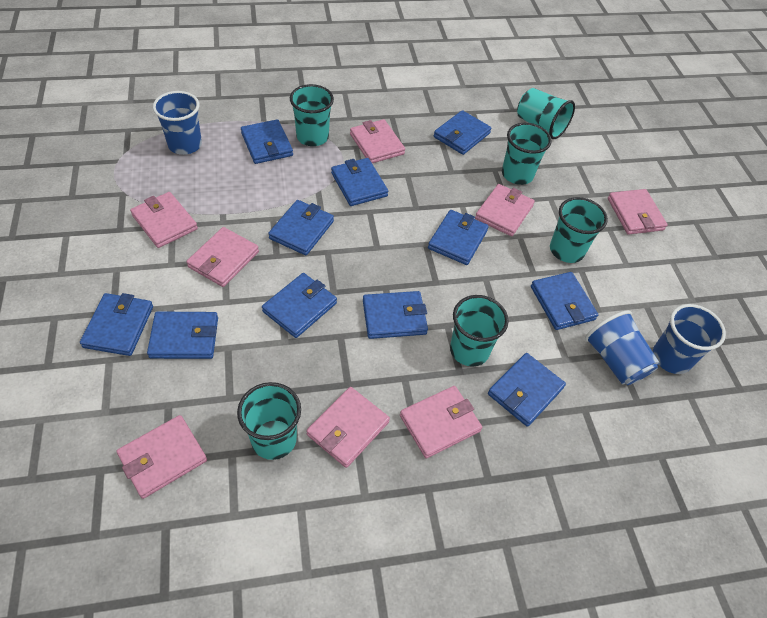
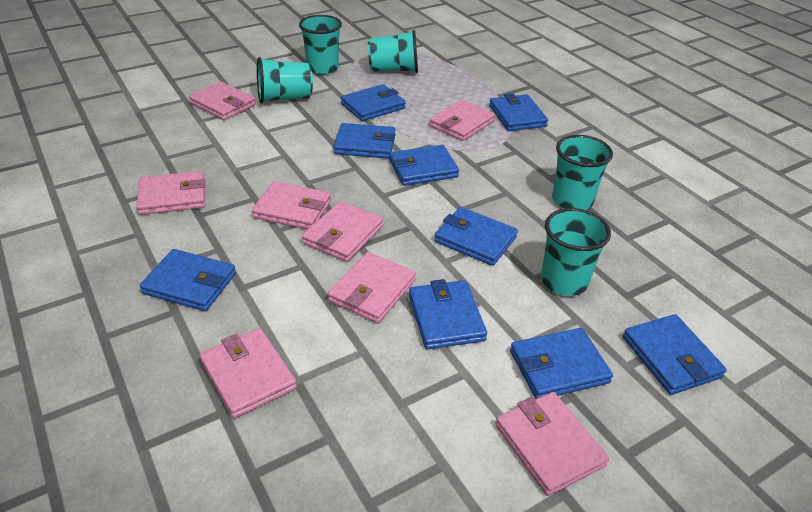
blue cup: [153,91,202,155] [585,310,660,385] [653,304,726,374] = 3 -> none = 0
blue wallet: [80,293,153,356] [147,311,218,359] [241,119,293,164] [262,273,337,338] [268,200,334,255] [331,158,388,206] [363,291,428,339] [428,210,489,265] [434,110,492,155] [488,353,566,427] [531,272,598,330] = 11 -> [140,249,236,311] [333,123,396,159] [341,84,406,121] [389,145,459,186] [409,279,487,350] [434,207,518,266] [489,93,548,131] [510,328,613,399] [623,314,727,395] = 9
turquoise cup: [237,382,301,460] [290,84,334,146] [450,295,509,367] [502,123,552,185] [517,88,575,139] [550,197,608,263] = 6 -> [257,57,313,104] [299,15,342,75] [368,30,418,73] [541,208,611,296] [552,135,613,210] = 5

